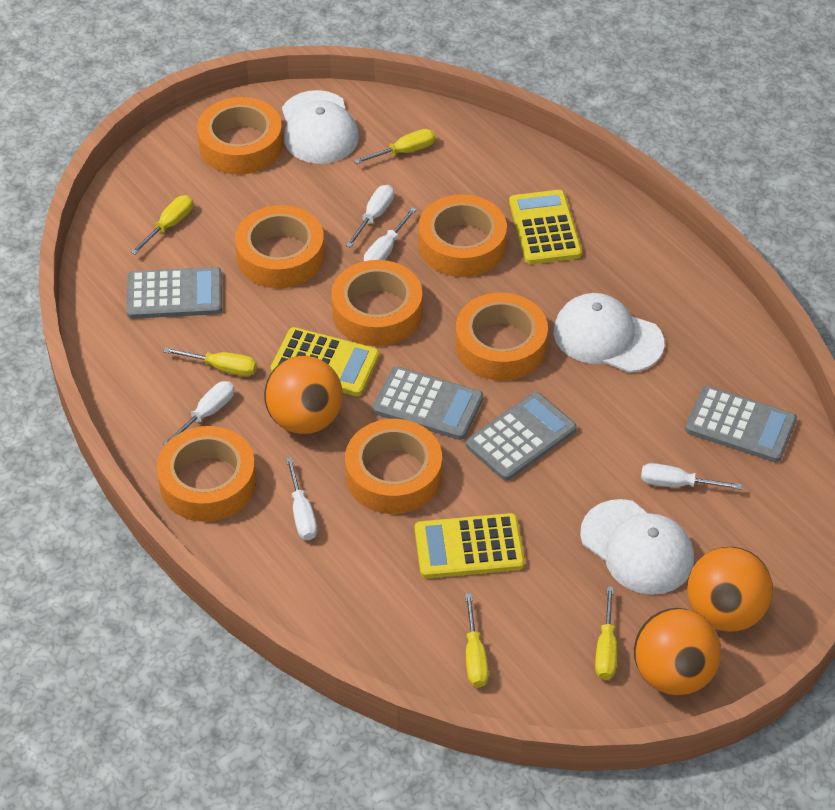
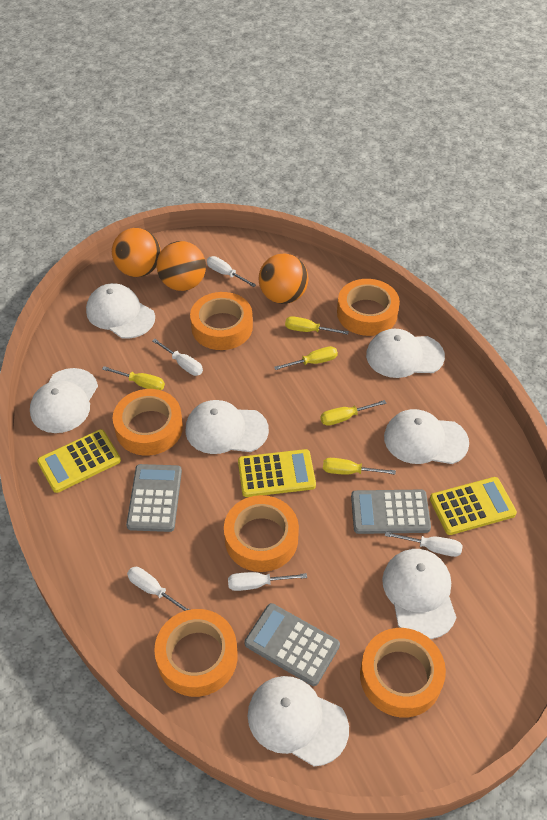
grey calculator: [126,267,222,319] [373,366,483,440] [466,392,577,481] [685,386,797,462] = 4 -> [126,464,182,532] [245,603,340,686] [351,490,431,534] = 3
orange tape: [157,426,256,522] [197,97,283,175] [235,205,325,288] [331,260,422,346] [345,419,442,514] [419,194,507,277] [455,293,548,381] = 7 -> [113,389,183,455] [154,609,238,697] [190,292,253,350] [224,495,299,572] [337,279,400,336] [360,628,446,717] = 6
white cap: [282,90,359,164] [554,293,664,373] [580,499,694,595] = 3 -> [30,368,98,433] [86,283,155,339] [186,400,269,454] [248,676,349,767] [366,329,445,378] [382,549,457,639] [384,409,469,464] = 7

